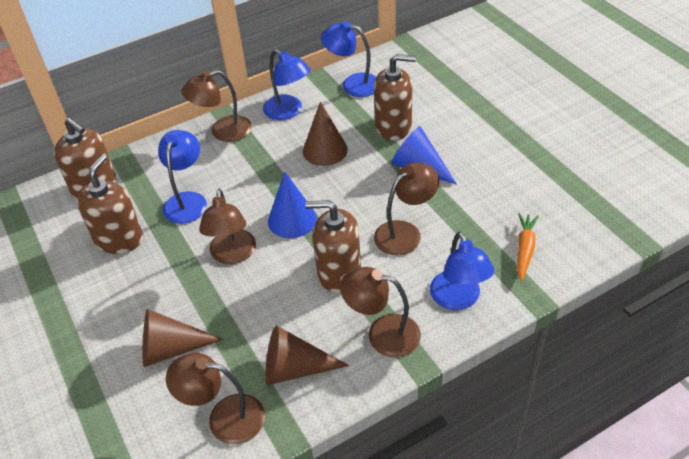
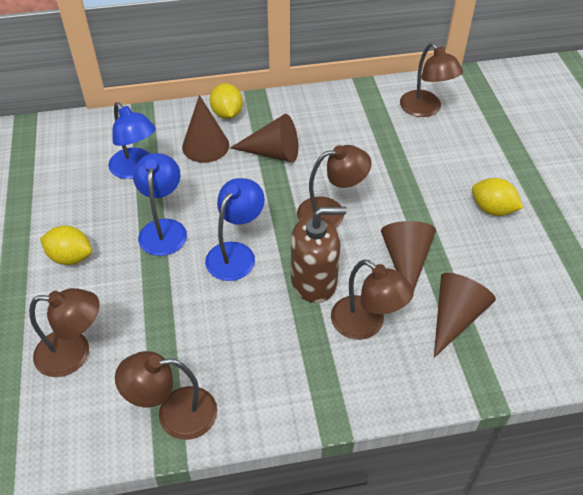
blue cone: [268,172,317,238] [391,126,457,185] = 2 -> none = 0
blue lamp: [158,130,207,224] [263,49,311,120] [321,21,376,97] [430,232,494,310] = 4 -> [108,102,156,179] [133,153,187,256] [205,178,265,281] = 3
brown cone: [142,309,224,367] [265,326,349,385] [303,101,348,166] = 3 -> [182,95,229,163] [230,114,298,162] [381,221,436,303] [434,273,496,358] = 4
brown soap dispenser: [54,118,116,199] [76,155,143,254] [305,200,361,293] [374,54,416,141] = 4 -> [291,207,347,303] = 1
orange carrot: [517,213,539,281] = 1 -> none = 0
yellow lemon: none = 0 -> [40,226,92,265] [210,83,243,119] [472,178,523,216] = 3

